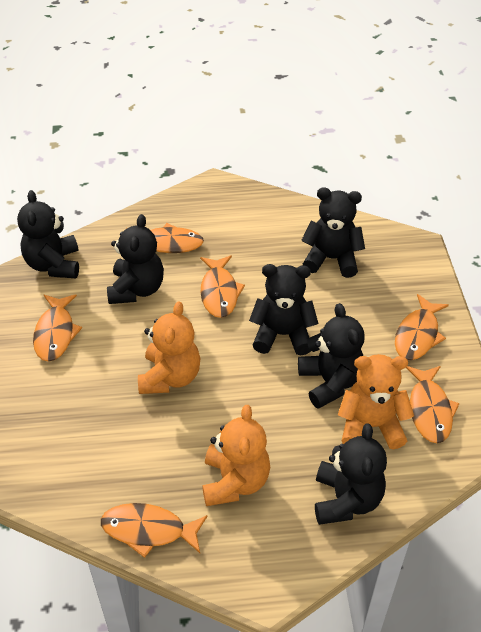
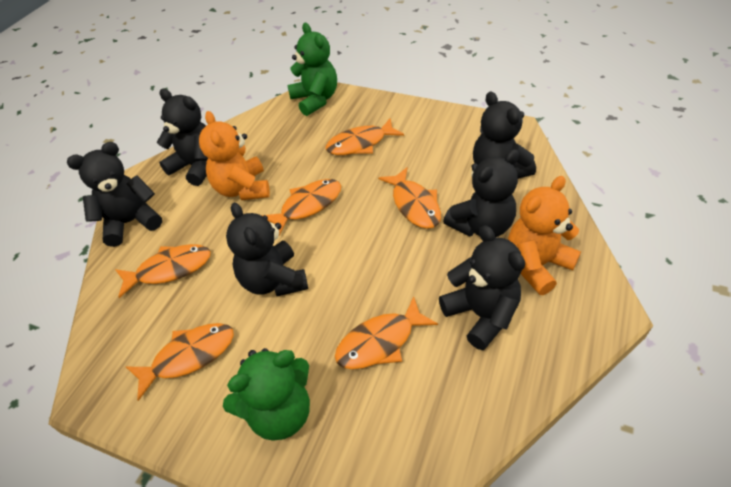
green teddy bear: none = 0 -> [223,348,310,441] [288,23,337,116] = 2
orange teddy bear: [138,301,200,394] [202,405,270,506] [338,354,414,449] = 3 -> [199,111,270,200] [508,176,581,295] = 2

